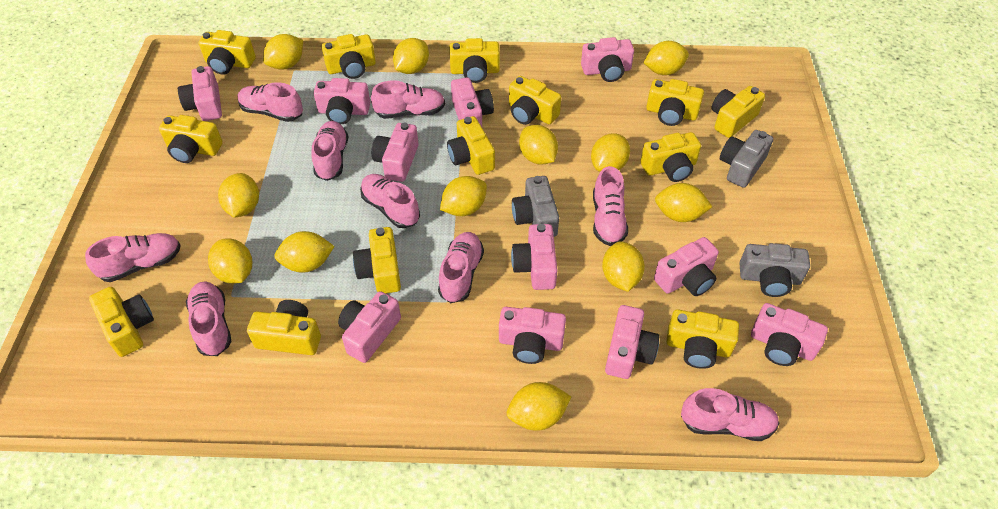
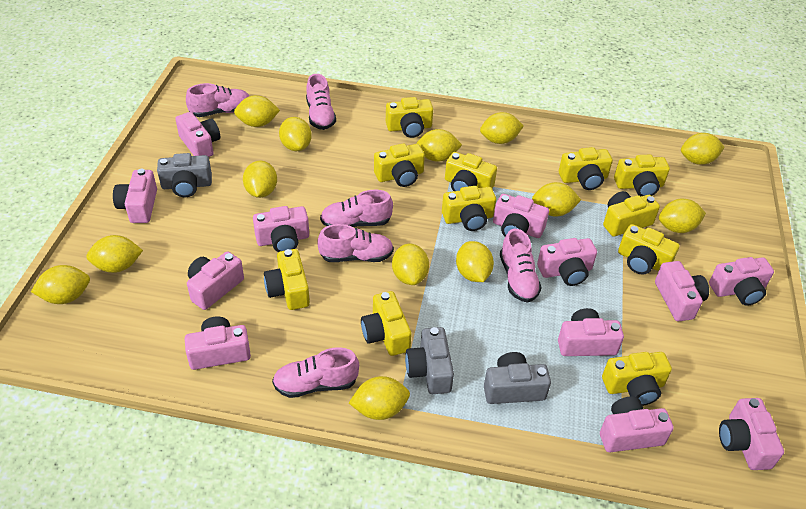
pink camera: [178,66,222,121] [314,78,370,124] [338,291,401,363] [372,122,419,182] [451,78,494,127] [499,307,566,364] [511,224,558,290] [581,37,634,82] [605,305,659,379] [654,237,719,296] [751,303,828,366] = 11 -> [113,169,157,223] [175,112,220,157] [185,316,251,370] [187,251,244,310] [253,206,309,252] [493,194,549,238] [537,238,597,286] [558,308,624,356] [600,396,674,452] [655,261,709,321] [709,257,774,306] [719,398,784,470] = 12
pink shoe: [85,233,181,282] [186,281,232,356] [238,82,303,122] [312,121,348,181] [360,174,420,228] [371,80,445,119] [438,232,484,303] [593,166,628,246] [681,388,779,441] = 9 -> [186,83,249,117] [272,347,359,398] [306,74,336,130] [317,224,394,262] [320,190,393,227] [500,229,542,303] = 6
yellow camera: [89,287,154,357] [159,115,223,163] [199,30,256,75] [247,300,321,355] [322,34,376,79] [353,227,401,294] [447,116,495,175] [450,38,500,83] [509,76,561,125] [640,132,701,182] [646,79,704,126] [666,309,739,369] [711,86,765,138] = 13 -> [264,249,310,310] [361,291,412,356] [374,143,425,187] [386,97,433,138] [442,186,496,231] [445,152,497,191] [559,147,613,190] [602,352,672,406] [603,191,660,237] [614,154,670,197] [618,224,679,275] = 11
yellow lemon: [208,238,252,284] [218,173,259,218] [263,34,303,70] [274,231,335,273] [393,38,429,74] [440,176,487,216] [507,382,571,431] [519,125,558,165] [591,133,630,172] [602,241,645,292] [644,41,689,75] [655,183,712,222] = 12 -> [31,265,90,304] [86,235,143,273] [234,95,280,127] [243,161,277,198] [279,117,312,151] [349,376,410,420] [392,244,429,285] [416,129,462,162] [456,241,494,282] [480,112,524,144] [532,182,581,217] [659,199,706,233] [681,133,725,165] = 13

